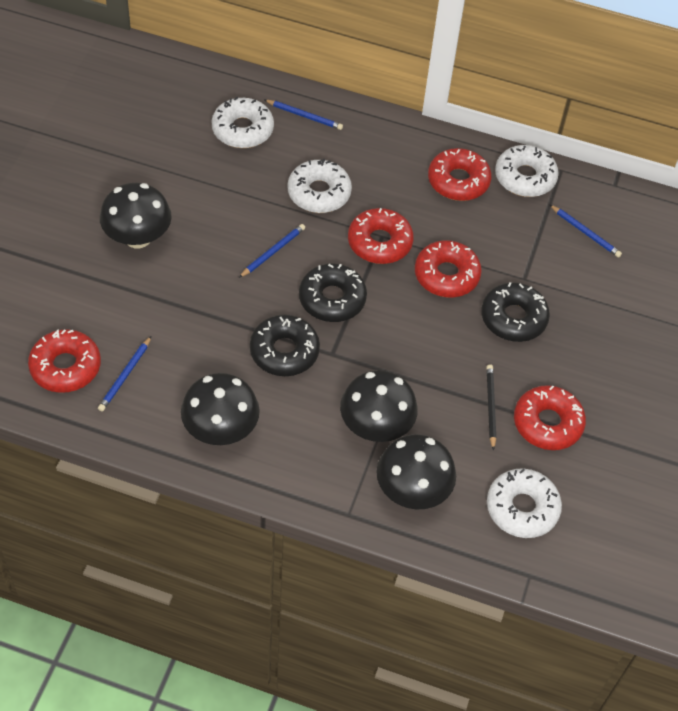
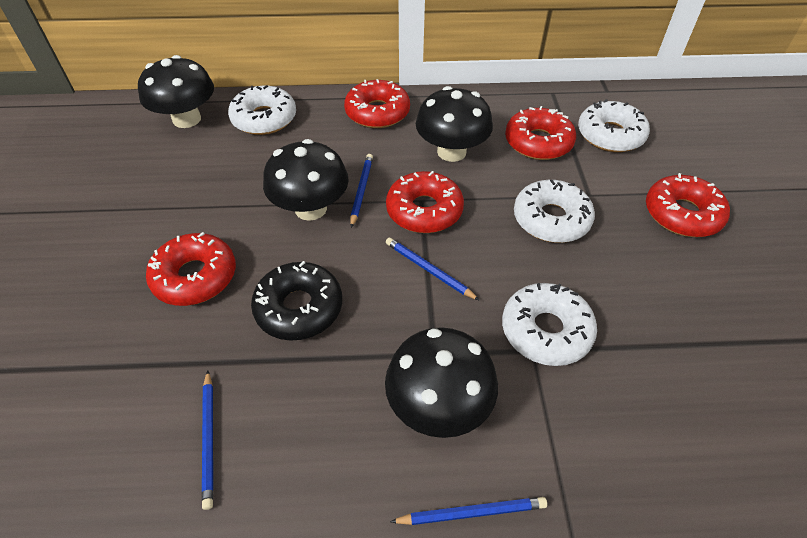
black donut: [250,315,320,376] [299,263,367,322] [481,282,550,342] = 3 -> [251,261,342,341] = 1
black pencil: [486,364,496,451] = 1 -> none = 0

